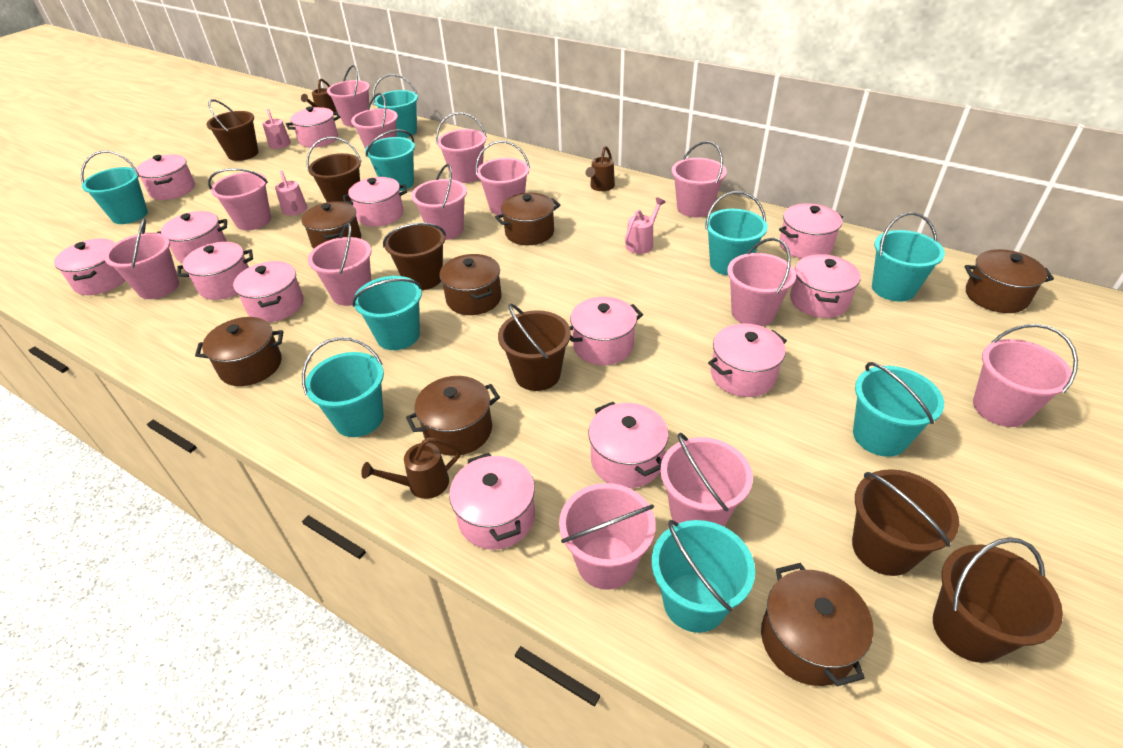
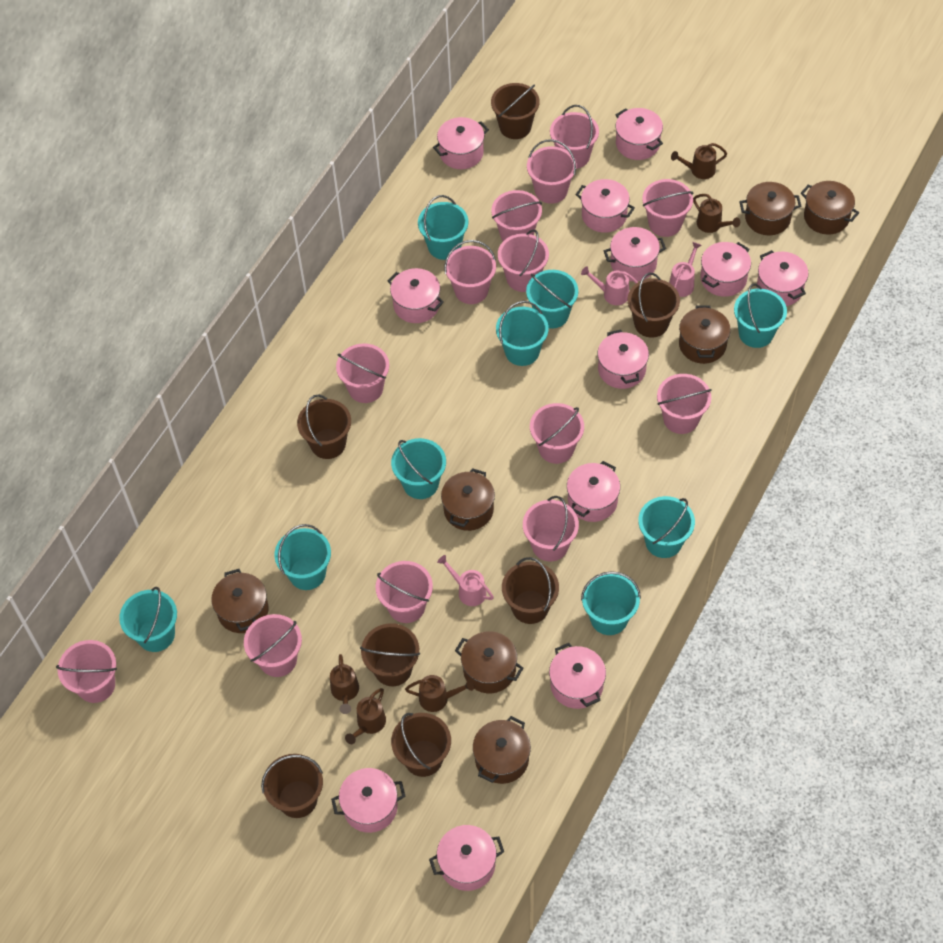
brown bucket: [206,99,258,161] [306,137,362,202] [383,223,446,290] [498,304,571,391] [852,469,959,576] [933,537,1063,663] = 6 -> [261,754,323,818] [297,394,351,459] [360,623,420,686] [391,713,451,777] [491,83,540,139] [502,557,559,624] [628,273,680,338] = 7
brown watering can: [301,78,337,113] [361,438,461,499] [585,146,615,191] = 3 -> [330,654,359,714] [345,688,386,744] [405,675,474,712] [671,143,727,179] [693,194,740,233] = 5
pink pot: [54,238,126,295] [136,154,195,200] [157,211,227,263] [177,242,253,300] [233,261,304,322] [286,106,340,147] [343,177,407,227] [449,453,535,550] [570,297,643,365] [588,402,669,488] [708,323,787,397] [779,203,843,259] [790,254,861,318] = 13 -> [331,768,406,833] [388,268,444,323] [429,825,504,891] [433,117,489,169] [549,643,606,709] [567,461,620,522] [575,179,635,233] [598,329,649,389] [604,227,666,281] [616,108,663,160] [700,242,751,297] [757,250,809,306] = 12

